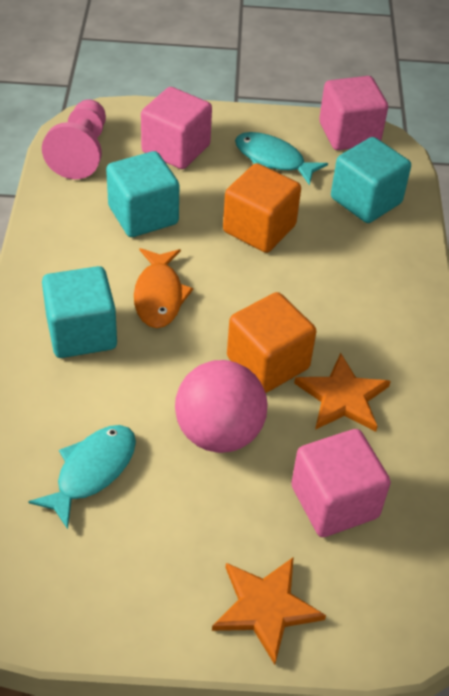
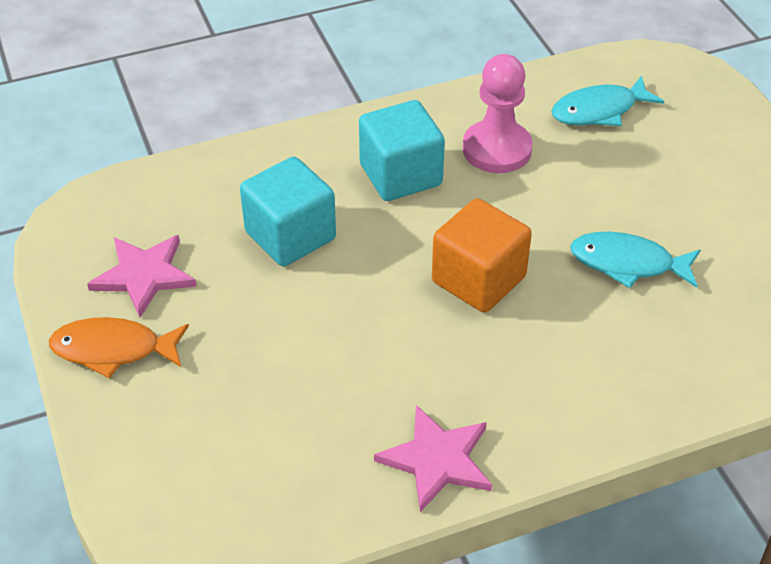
orange cube: [223,163,301,253] [227,292,316,393] = 2 -> [432,198,532,313] = 1
orange star: [212,557,326,665] [294,353,391,432] = 2 -> none = 0
pink ball: [175,360,268,453] = 1 -> none = 0
pink cube: [141,87,212,169] [291,429,391,537] [319,76,388,150] = 3 -> none = 0
pink star: none = 0 -> [87,235,197,317] [374,405,492,512] = 2
turquoise cube: [42,266,117,358] [106,151,179,237] [331,137,411,223] = 3 -> [240,157,336,266] [359,100,445,201] = 2

